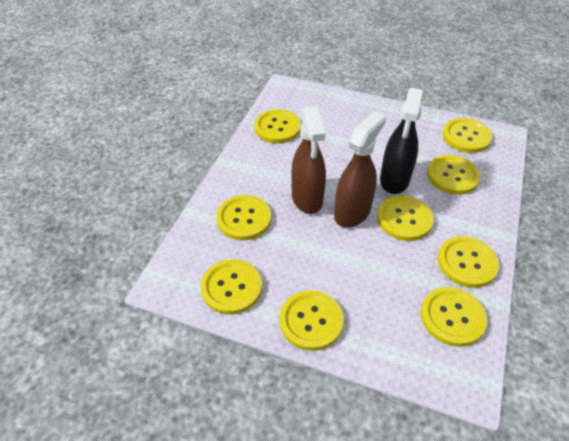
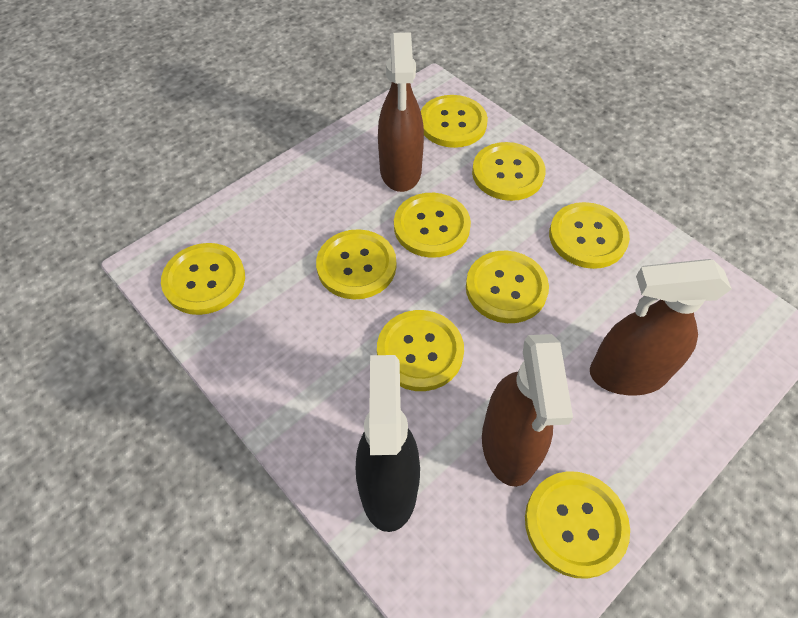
brown spray bottle: [291,106,326,214] [334,111,386,228] = 2 -> [378,33,424,192] [482,334,573,487] [590,259,731,396] = 3

